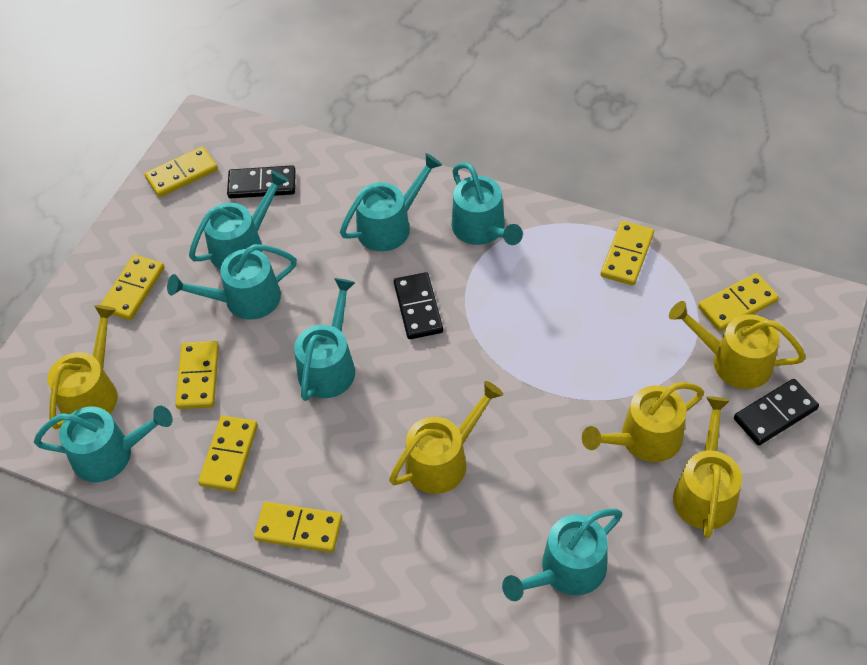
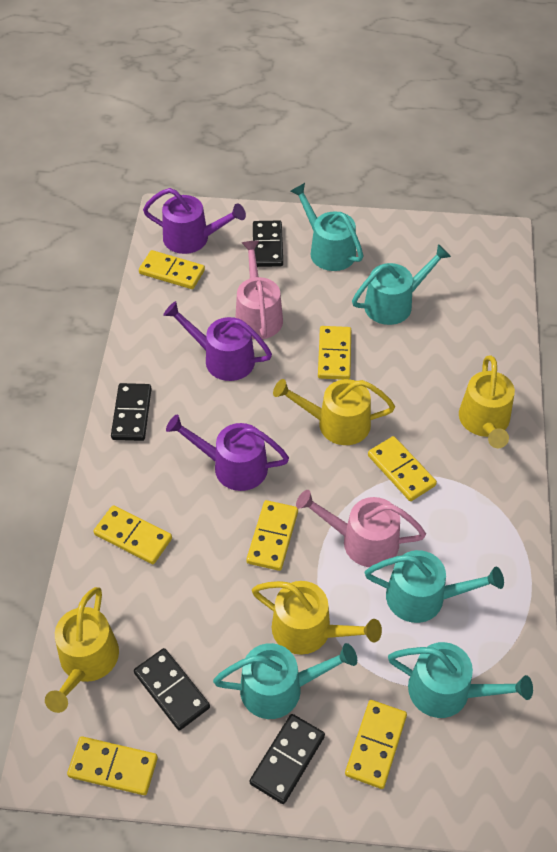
black domino: [227,165,296,198] [394,272,443,339] [734,379,819,445] = 3 -> [111,383,151,441] [134,648,210,730] [250,714,325,804] [253,220,283,267] = 4
pink watering can: none = 0 -> [235,241,283,339] [296,490,426,567] = 2
purple watering can: none = 0 -> [143,188,246,254] [163,301,272,381] [166,414,289,491] = 3
turquoise watering can: [34,406,173,482] [167,244,297,320] [189,170,289,269] [294,278,356,401] [340,153,442,251] [451,162,523,245] [502,509,622,601] = 7 -> [213,643,357,719] [290,183,364,271] [352,244,451,325] [365,550,504,623] [388,642,533,718] = 5
yellow watering can: [48,305,118,429] [389,381,503,494] [582,382,704,462] [669,301,806,389] [673,396,742,538] = 5 -> [45,587,119,713] [252,581,382,655] [273,379,395,445] [459,355,515,448] = 4

